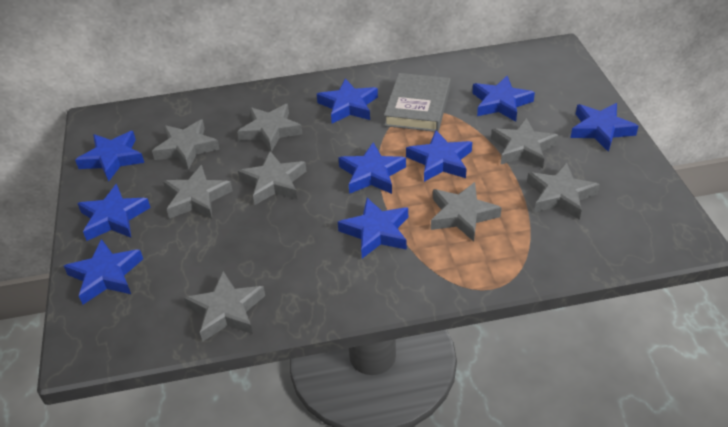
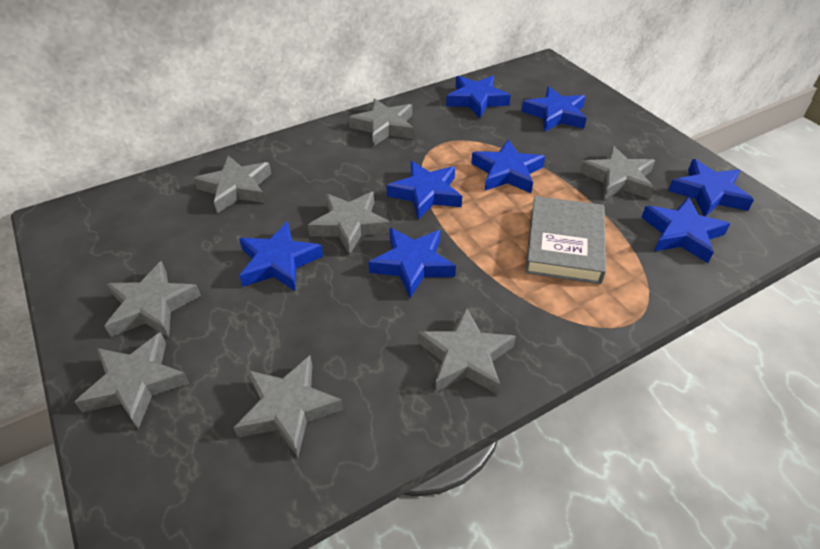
blue star: [64,239,143,305] [75,131,144,181] [77,184,151,241] [317,78,378,124] [338,142,406,194] [338,198,408,258] [406,130,472,182] [472,76,535,122] [570,103,639,152] = 9 -> [239,221,323,292] [368,228,456,298] [386,161,462,219] [446,76,511,118] [471,139,545,193] [521,86,587,132] [642,197,730,263] [668,159,754,217] = 8

